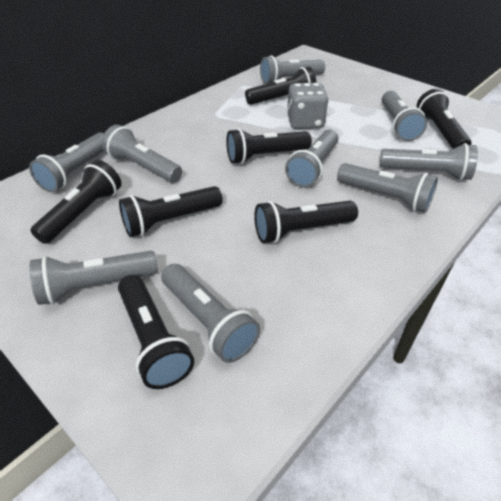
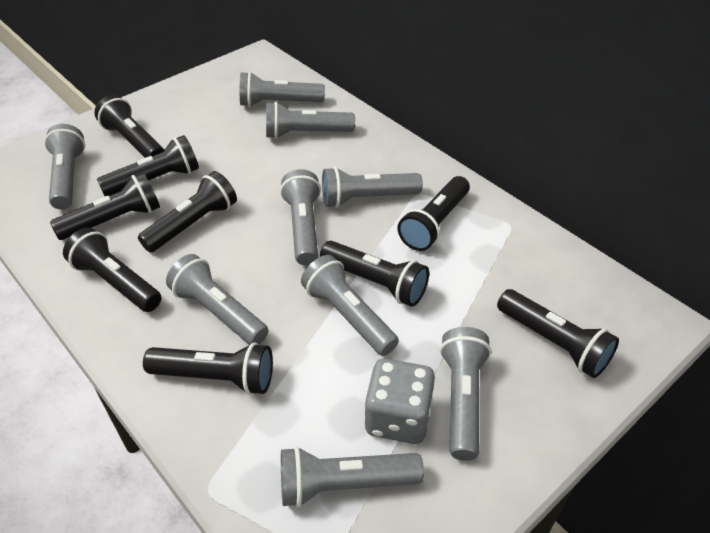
black flashlight: [30,160,121,244] [118,275,194,389] [119,186,223,238] [226,128,312,164] [245,67,317,105] [254,201,358,243] [417,89,471,149] = 7 -> [50,173,160,240] [63,228,162,312] [94,95,164,158] [97,135,199,196] [138,171,237,252] [143,342,273,395] [320,241,429,307] [398,176,470,251] [497,289,619,378] = 9

